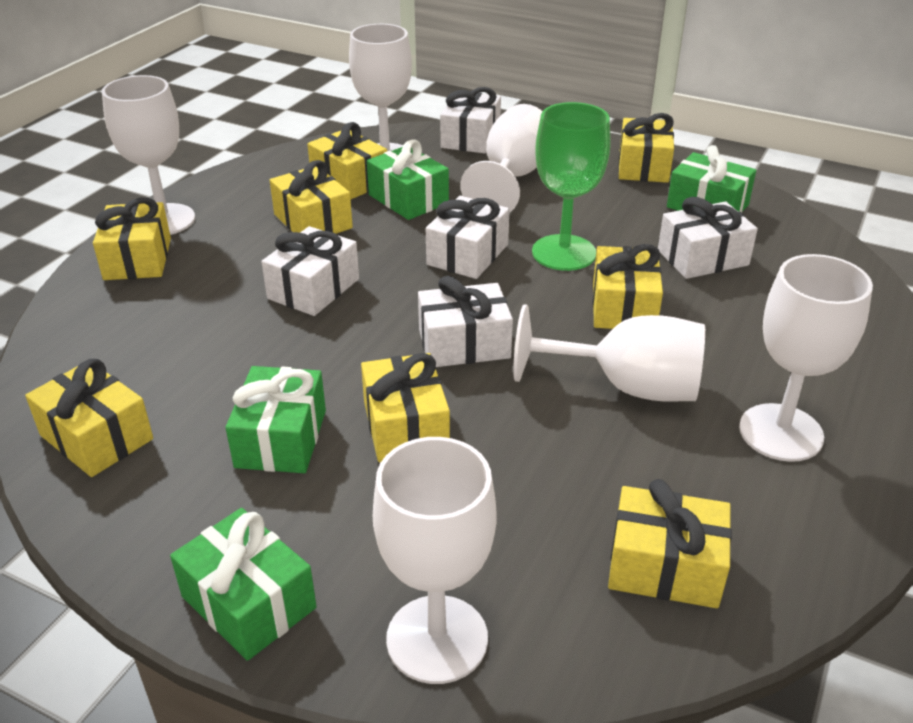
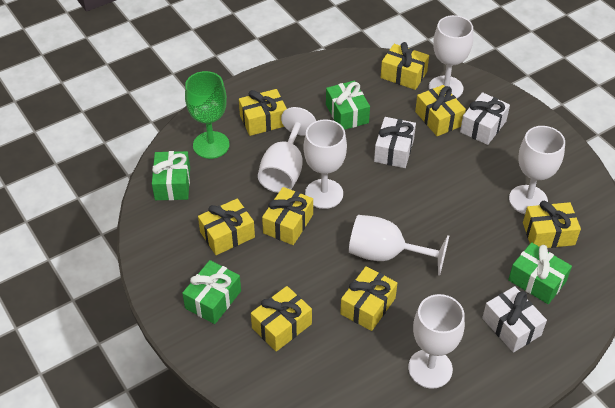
white gift: [261,226,359,316] [418,276,513,367] [426,196,510,279] [440,87,501,153] [658,197,758,279] = 5 -> [374,117,416,168] [460,92,510,145] [482,286,547,353] = 3

